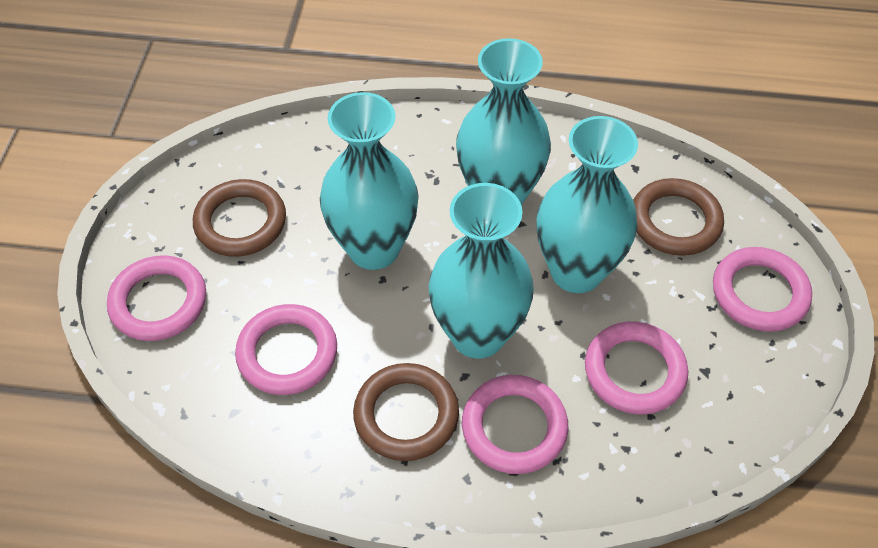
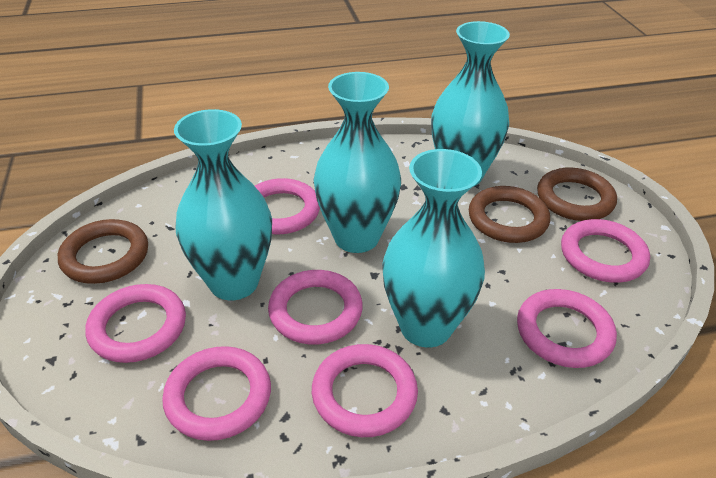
pink ring: [107,255,206,341] [235,304,337,395] [462,375,568,474] [585,322,688,414] [713,247,812,332] = 5 -> [85,284,186,363] [162,346,271,441] [255,178,320,234] [268,270,363,344] [312,344,418,437] [517,289,617,368] [561,219,650,283] = 7

